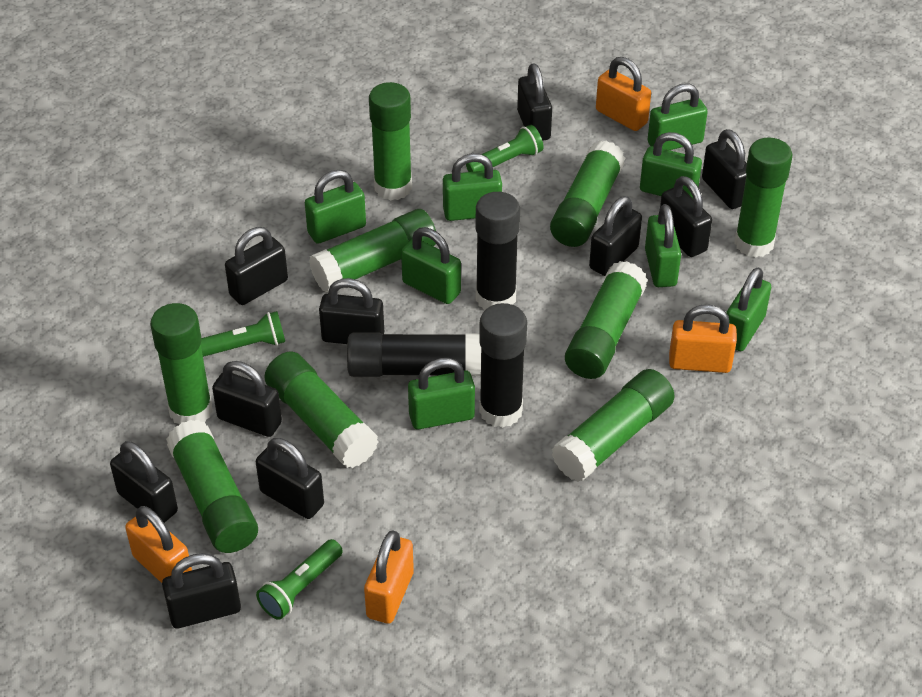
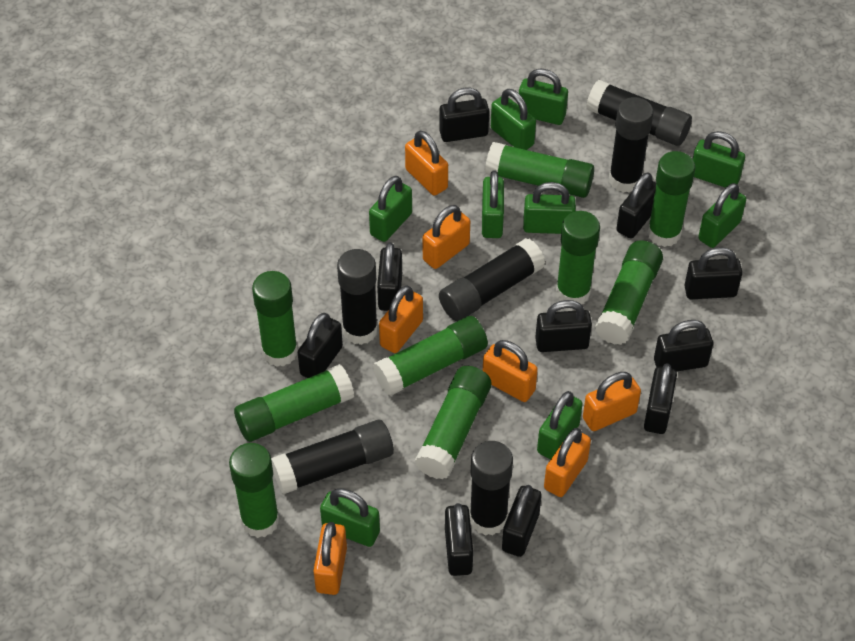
black glue stick: [347,332,481,377] [476,192,520,310] [479,303,527,428] = 3 -> [271,420,394,494] [337,249,378,345] [439,238,545,321] [470,441,513,536] [586,80,692,146] [609,97,654,193] = 6
green flashlight: [201,311,285,357] [256,539,343,620] [466,125,544,172] = 3 -> none = 0
green padlock: [305,170,366,244] [401,227,461,304] [408,358,475,429] [443,153,502,221] [640,132,702,198] [645,204,681,287] [648,83,708,150] [726,268,771,351] = 8 -> [320,488,380,547] [369,176,412,242] [482,170,504,238] [491,89,536,150] [519,69,568,125] [523,182,576,234] [537,391,583,459] [693,131,745,188] [698,183,746,248] = 9
orange padlock: [125,506,192,583] [364,530,414,624] [596,57,651,131] [669,304,737,373] = 4 -> [313,522,347,595] [379,285,423,353] [405,131,448,196] [423,205,470,269] [483,340,538,402] [544,428,591,497] [583,372,641,431] = 7

